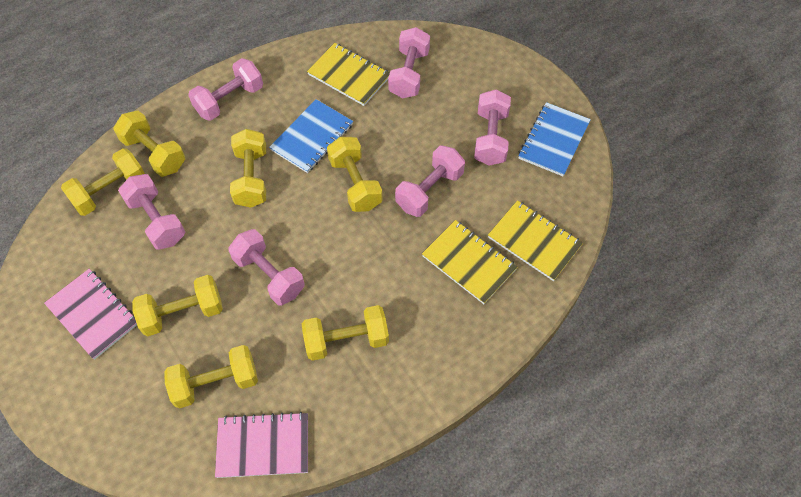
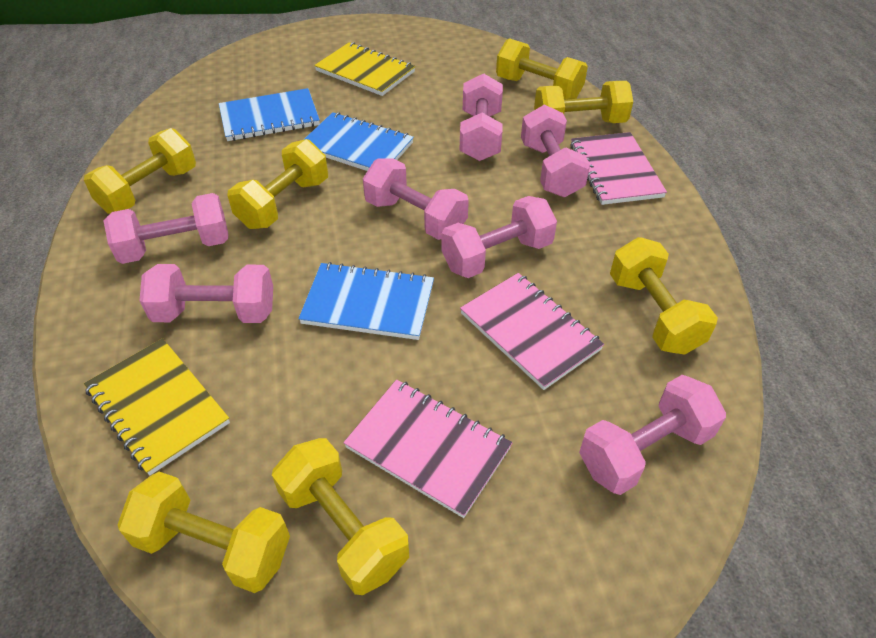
blue notebook: [269,99,353,173] [518,102,591,176] = 2 -> [219,88,320,141] [298,262,434,340] [303,112,414,171] = 3
pink dumbbell: [118,174,185,250] [188,58,263,121] [228,229,305,305] [388,27,430,98] [395,146,465,217] [474,90,511,166] = 6 -> [104,193,228,264] [139,264,273,323] [363,158,469,240] [441,196,557,278] [459,73,503,161] [521,105,590,197] [579,375,726,495] = 7
pink notebook: [44,269,137,360] [215,412,308,478] = 2 -> [343,379,513,518] [460,273,604,390] [570,132,667,205] = 3
yellow notebook: [307,43,390,106] [422,220,518,304] [488,200,583,281] = 3 -> [84,338,230,476] [314,42,415,96] = 2

